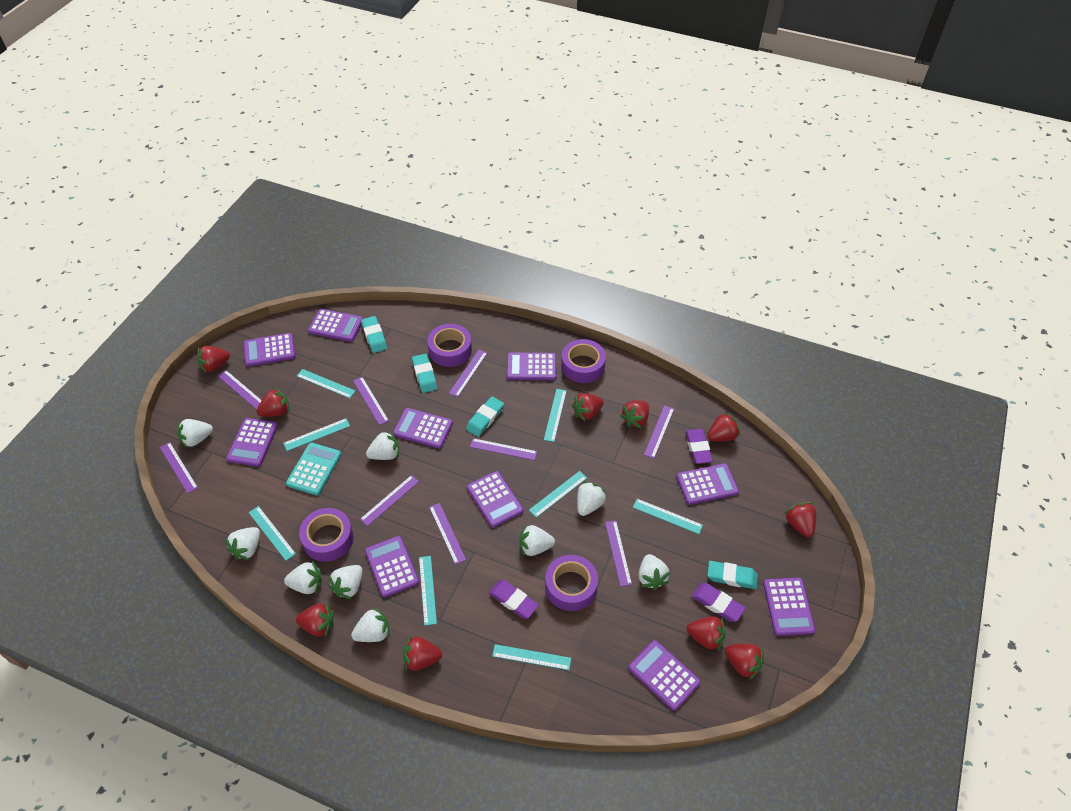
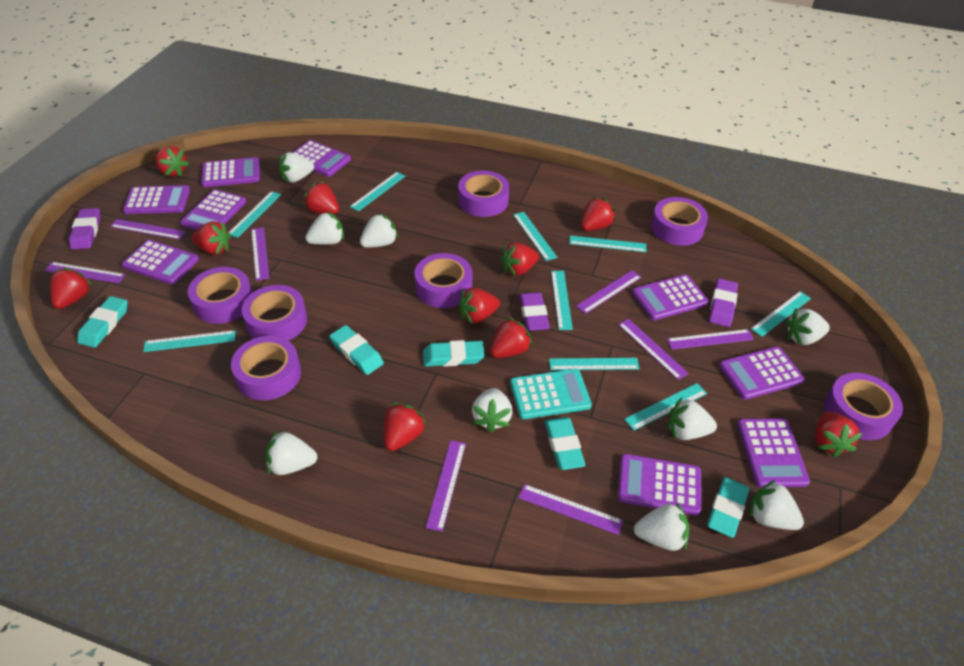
purple calculator: [226,418,278,467] [244,333,296,367] [308,309,363,342] [365,536,419,598] [393,408,453,449] [467,471,524,528] [507,352,556,380] [628,640,701,711] [676,463,739,505] [763,578,815,636] = 10 -> [122,240,199,284] [123,185,190,214] [180,189,246,230] [201,157,260,187] [292,140,351,177] [618,454,701,515] [632,274,709,320] [719,346,805,400] [737,419,810,487] = 9
purple ruler: [160,442,198,493] [218,370,261,409] [353,377,389,425] [360,475,419,526] [429,503,466,565] [449,350,487,397] [470,438,537,460] [605,520,632,586] [644,405,674,458] = 9 -> [44,262,125,284] [110,219,186,240] [251,227,269,281] [426,440,466,532] [519,484,623,535] [576,270,641,314] [618,319,689,380] [667,329,754,350] = 8
purple tape: [299,508,354,562] [428,324,472,367] [545,555,598,611] [561,339,606,383] = 4 -> [188,267,252,324] [231,336,301,400] [242,285,307,341] [414,253,472,308] [458,171,509,217] [651,197,708,246] [824,373,903,440] = 7
turquoise eraser: [361,316,387,353] [412,354,437,393] [466,397,504,437] [708,561,758,589] = 4 -> [77,296,128,348] [329,325,384,375] [423,340,484,367] [544,417,586,470] [707,477,750,538] = 5
turquoise ruler: [249,506,296,561] [283,418,350,451] [297,369,355,398] [419,556,437,626] [492,644,571,670] [529,471,587,518] [544,389,567,442] [633,499,703,534] = 8 -> [143,330,235,352] [229,191,281,238] [350,172,405,211] [513,212,557,261] [549,358,640,370] [551,271,573,330] [569,236,646,252] [624,383,707,430] [751,291,811,337] = 9

